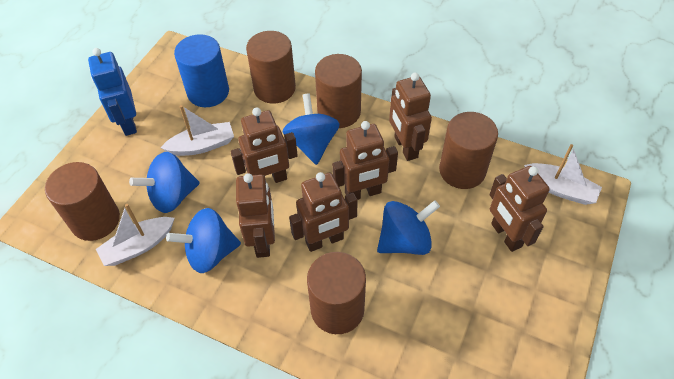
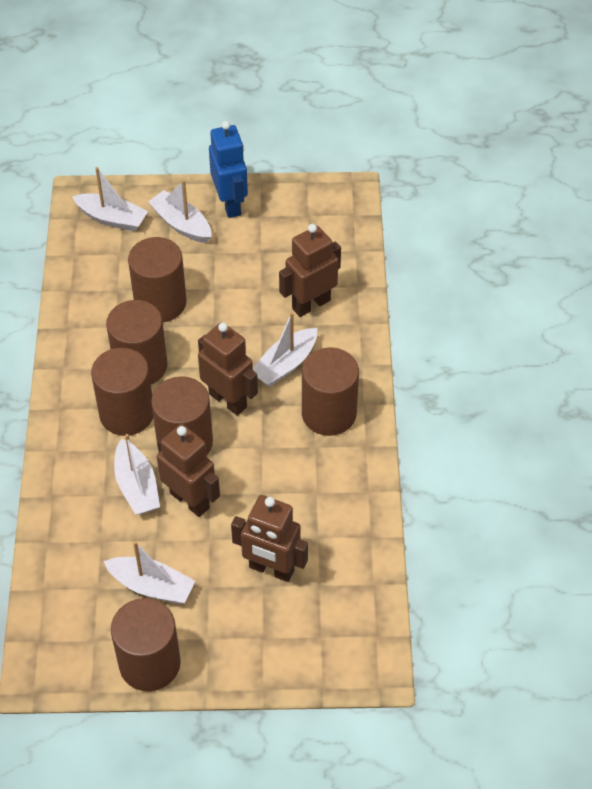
blue cylinder: [174,34,229,107] = 1 -> none = 0
blue spinning top: [129,152,199,213] [166,208,241,273] [282,94,340,165] [377,200,440,255] = 4 -> none = 0
brown cylinder: [45,162,120,241] [246,31,296,104] [307,252,366,334] [315,54,362,128] [439,112,498,189] = 5 -> [91,348,153,436] [106,300,168,385] [111,598,181,691] [128,237,187,322] [151,376,213,455] [302,348,359,436] = 6
brown robot: [231,107,298,183] [236,173,275,258] [289,172,358,252] [332,121,398,200] [389,73,432,161] [489,166,550,252] = 6 -> [157,424,220,517] [198,322,258,416] [231,495,308,582] [279,224,341,317] = 4
white boat: [96,204,174,266] [161,105,234,156] [524,144,602,205] = 3 -> [72,167,148,231] [103,541,195,604] [114,434,160,515] [148,180,212,243] [253,312,317,386] = 5

